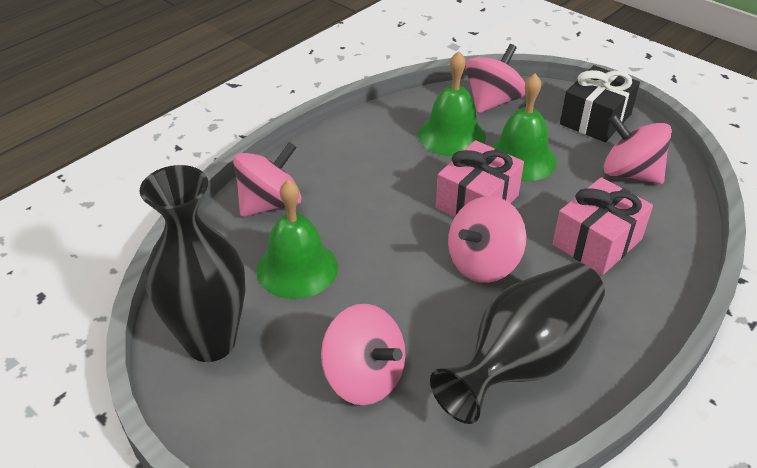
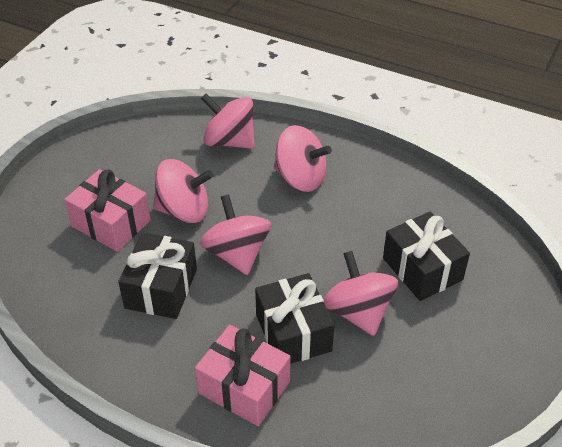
black gift: [560,65,640,142] = 1 -> [118,233,197,319] [255,273,334,364] [383,212,470,301] = 3
black vase: [140,165,246,362] [430,263,605,424] = 2 -> none = 0
green bell: [256,180,338,299] [418,51,486,156] [491,74,557,181] = 3 -> none = 0

